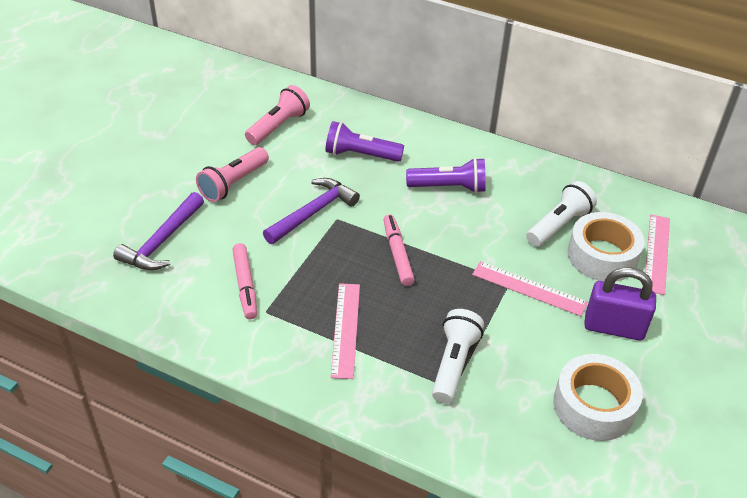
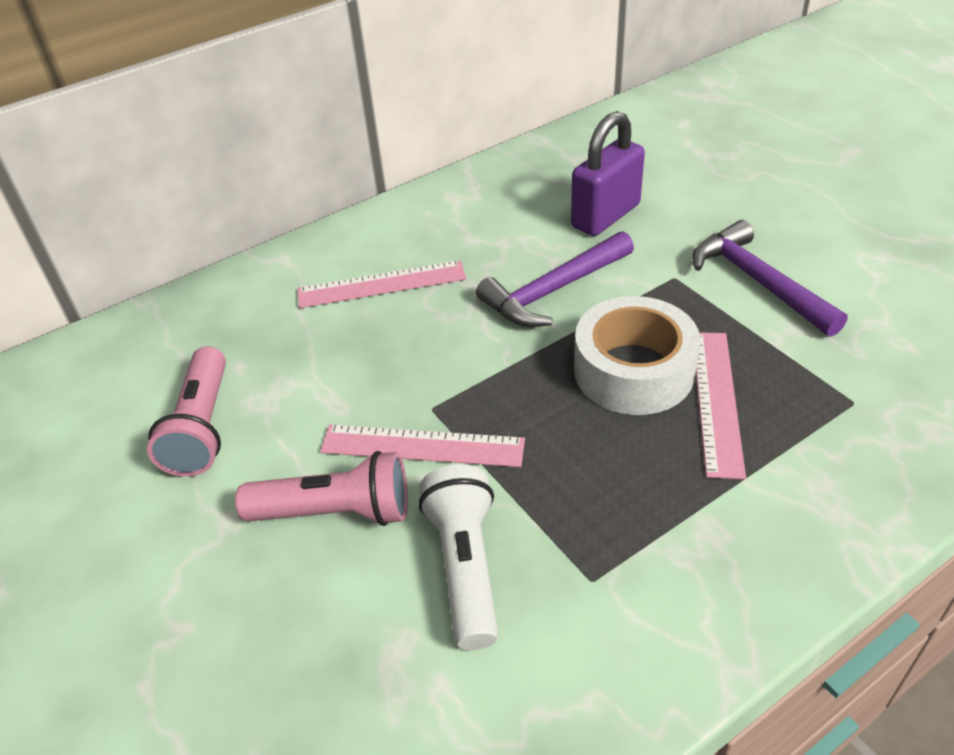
pink marker: [232,243,257,319] [383,215,415,286] = 2 -> none = 0
purple flashlight: [325,121,404,162] [406,158,486,193] = 2 -> none = 0
white flashlight: [432,309,484,404] [526,181,597,247] = 2 -> [418,464,498,650] = 1
white tape: [553,354,643,441] [568,212,645,281] = 2 -> [574,296,701,415] = 1

